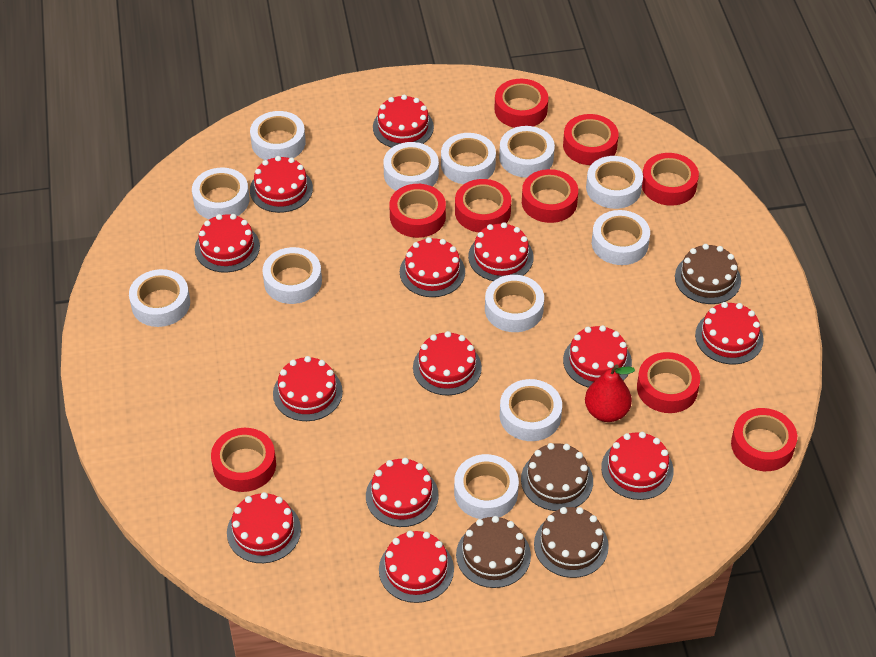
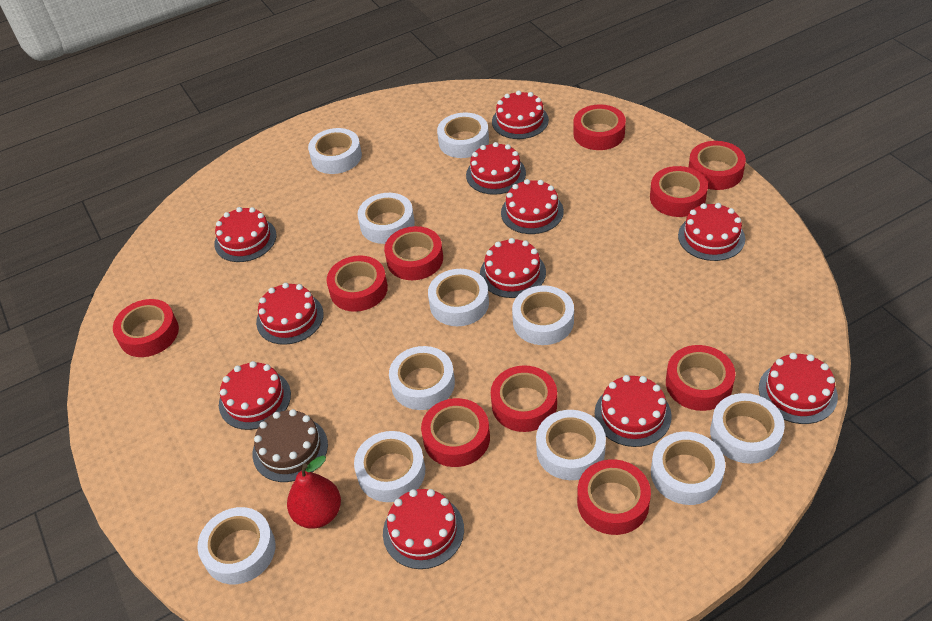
brown cake: [456,516,531,588] [521,443,593,511] [534,507,609,578] [675,244,741,304] = 4 -> [253,409,328,482] = 1
red cake: [195,214,260,272] [227,492,301,563] [250,156,313,213] [273,356,343,421] [366,458,439,527] [373,95,434,148] [379,531,454,603] [400,237,465,297] [413,331,482,396] [468,222,534,281] [563,325,632,388] [601,432,674,500] [695,302,764,364] = 13 -> [214,207,277,262] [219,361,291,430] [256,283,324,345] [383,489,464,569] [466,142,526,195] [480,238,546,298] [492,90,549,139] [501,179,564,234] [595,375,672,447] [678,203,745,261] [759,353,838,424] = 11
red tape: [211,428,276,492] [389,184,446,238] [455,179,511,232] [494,79,548,128] [522,169,578,223] [563,114,619,165] [637,352,700,413] [642,153,699,206] [731,408,797,471] = 9 -> [113,299,179,357] [327,255,388,312] [384,226,443,280] [421,398,490,467] [491,365,557,432] [573,104,626,150] [577,459,651,535] [650,166,708,217] [666,345,735,411] [689,141,746,190] = 10
white tape: [129,269,190,327] [192,168,249,219] [250,111,306,160] [262,247,322,304] [383,142,439,191] [441,133,496,184] [454,454,519,519] [485,275,544,332] [499,126,555,178] [500,379,562,441] [586,156,643,209] [592,210,650,265] = 12 -> [198,507,276,584] [308,128,362,174] [354,431,425,502] [358,193,415,244] [389,346,455,410] [428,269,489,326] [437,112,489,158] [512,285,574,345] [536,410,606,480] [651,432,725,505] [710,393,785,464] = 11

